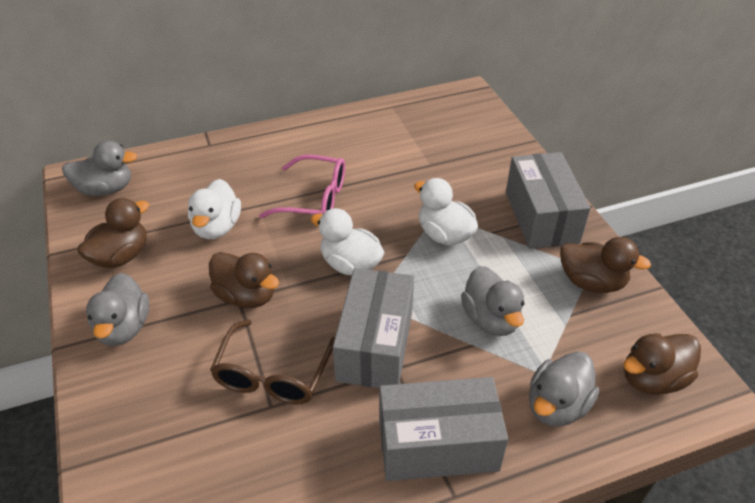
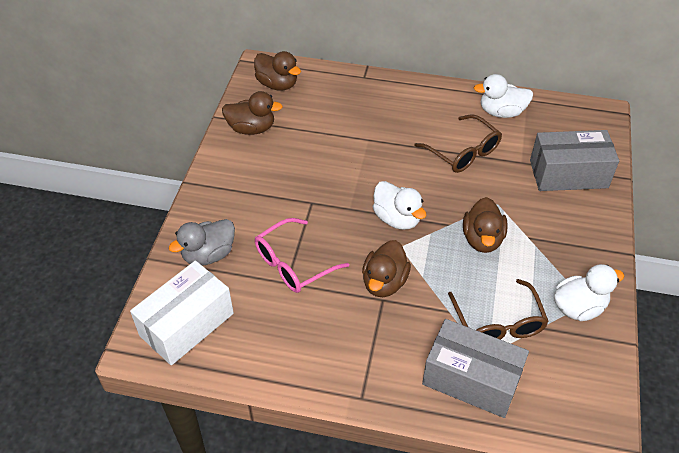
brown glasses: [210,320,335,404] = 1 -> [414,114,502,173] [448,279,549,340] = 2
grey box: [333,268,414,388] [379,377,508,481] [506,152,591,249] = 3 -> [422,319,529,418] [530,130,619,191] = 2
grey duck: [62,141,137,196] [86,273,149,346] [461,266,525,336] [529,351,599,427] = 4 -> [169,219,235,265] = 1
white box: none = 0 -> [130,261,234,365] = 1

